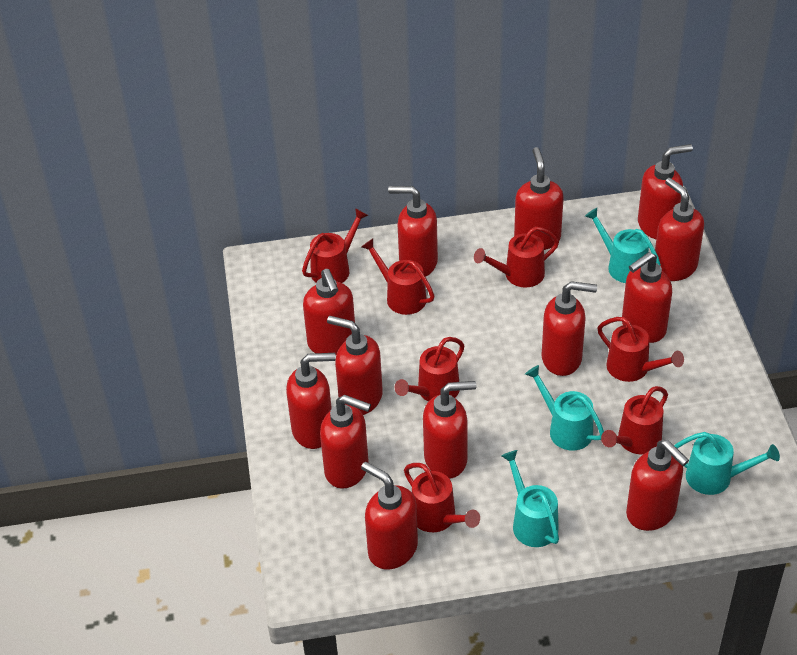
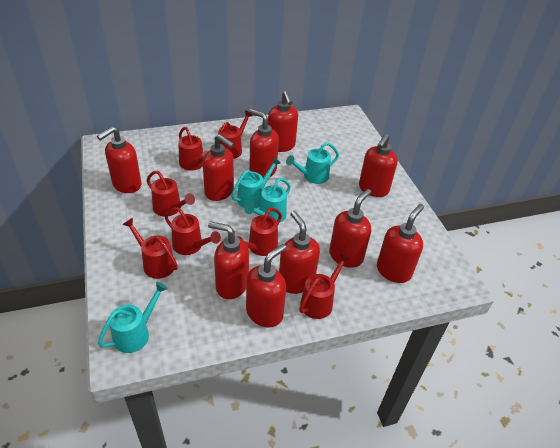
red soap dispenser: [286,353,336,449] [303,269,355,355] [320,395,371,489] [327,316,383,415] [361,462,418,570] [388,186,438,277] [423,381,476,479] [514,147,564,250] [542,281,597,376] [622,252,672,343] [626,440,689,531] [638,144,693,239] [655,178,704,281] = 13 -> [97,126,141,193] [203,134,234,201] [208,221,249,299] [246,244,287,328] [249,109,279,177] [268,91,298,152] [279,211,320,294] [329,189,371,268] [359,134,398,197] [377,204,424,283] = 10

